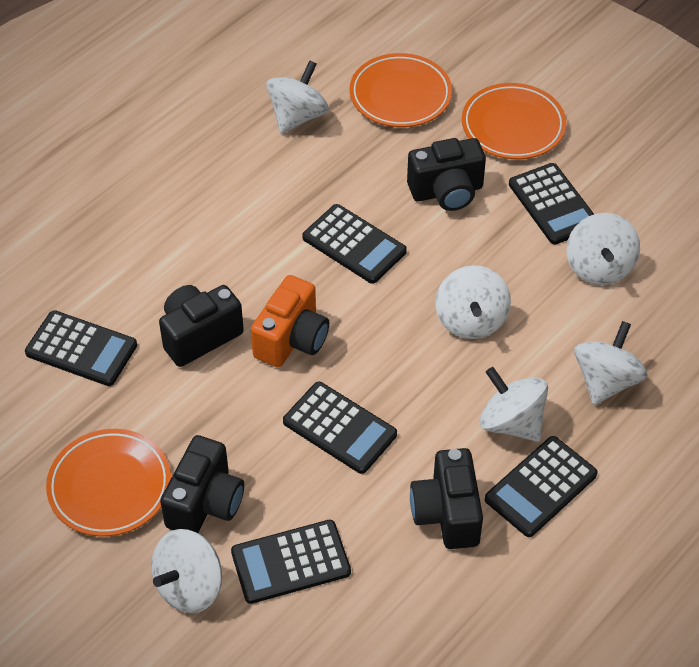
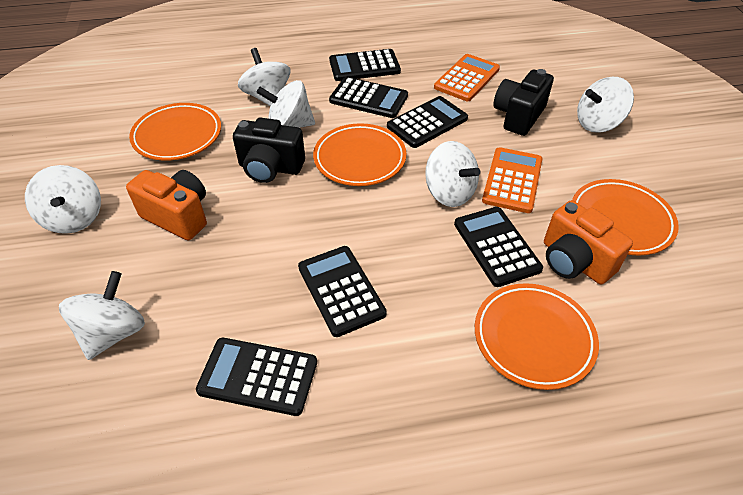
black camera: [159,285,244,367] [160,435,244,533] [407,138,486,211] [410,448,483,549] = 4 -> [233,117,305,183] [493,69,554,136] = 2
orange calculator: none = 0 -> [434,54,500,101] [482,147,542,213] = 2
orange camera: [251,275,329,367] = 1 -> [126,170,207,240] [544,200,633,284] = 2
orange plate: [46,429,171,537] [350,53,452,127] [462,83,566,159] = 3 -> [129,103,221,161] [313,123,406,186] [475,283,599,390] [572,179,679,256] = 4

